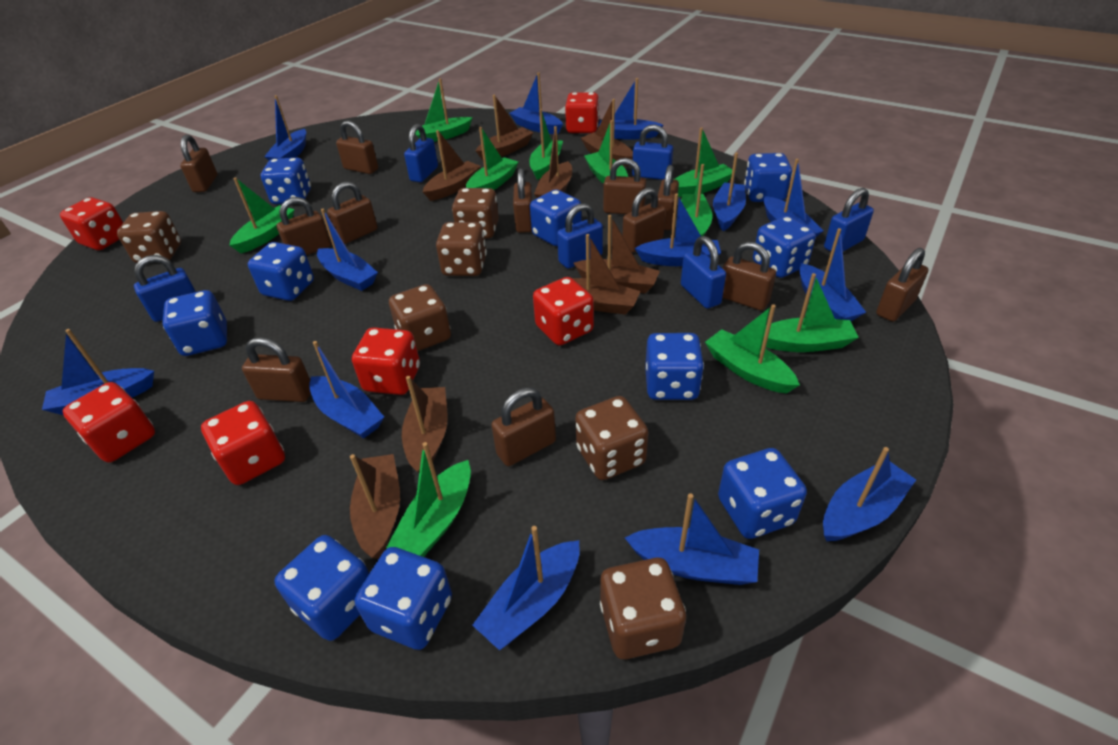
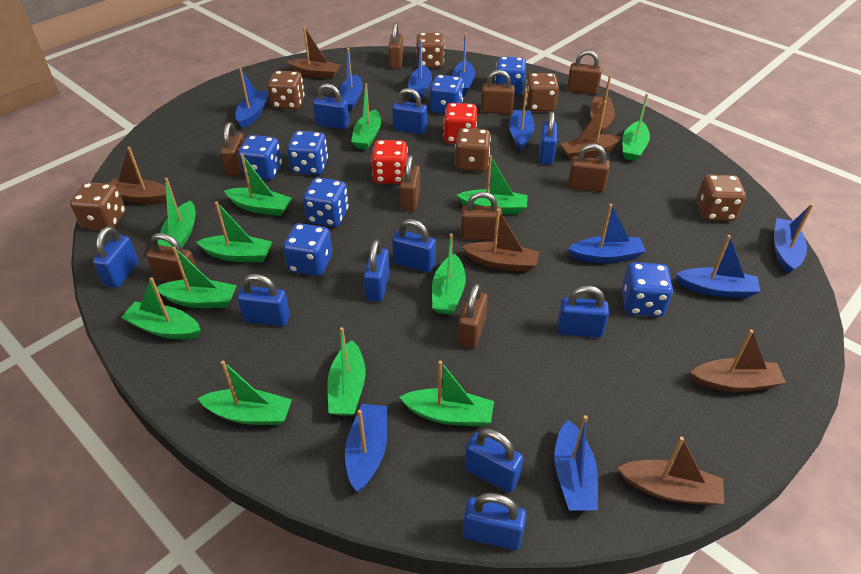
blue boat: [42,329,154,415] [264,95,306,160] [309,341,384,438] [317,209,378,291] [472,526,580,650] [509,72,563,134] [598,78,663,140] [625,493,759,585] [635,194,721,266] [713,153,746,231] [764,159,823,237] [799,228,866,321] [823,447,916,541] = 13 -> [235,68,269,128] [339,48,363,111] [345,404,387,492] [408,39,432,100] [452,33,475,95] [509,89,535,151] [554,415,598,510] [568,204,646,263] [676,235,761,298] [774,204,814,274] = 10
blue dice: [162,290,227,356] [248,242,314,301] [261,158,311,204] [274,535,369,641] [355,547,452,650] [530,189,582,246] [645,333,704,400] [718,448,807,539] [744,153,792,202] [753,216,816,278] = 10 -> [238,135,282,180] [283,223,332,276] [287,131,328,175] [303,177,348,227] [429,75,464,114] [495,57,526,95] [622,262,673,317] = 7
blue padlock: [134,255,196,322] [404,124,438,182] [557,203,603,268] [632,125,673,180] [681,236,726,308] [824,188,874,251] = 6 -> [93,226,139,288] [237,274,290,326] [313,83,349,130] [363,239,390,302] [392,88,427,135] [392,219,436,273] [463,493,526,550] [465,429,523,493] [539,111,557,164] [557,286,609,338] = 10
brown boat: [350,454,400,559] [402,376,448,473] [423,130,481,201] [476,95,534,160] [534,126,572,198] [552,234,641,315] [573,215,660,294] [581,99,633,166] = 8 -> [109,147,173,204] [287,26,341,79] [461,209,539,272] [561,101,621,160] [590,75,615,134] [618,437,724,506] [691,330,786,392] = 7
brown padlock: [180,134,218,192] [242,337,311,402] [277,197,331,255] [327,181,378,244] [336,120,378,174] [491,388,556,466] [513,168,532,233] [603,158,646,214] [623,187,666,253] [658,165,679,230] [722,242,776,311] [876,248,928,322] = 12 -> [146,233,197,282] [220,122,245,176] [388,23,403,69] [400,155,420,211] [458,283,488,349] [461,192,502,240] [481,70,515,114] [567,50,602,94] [568,144,610,192] = 9
green boat: [229,178,295,253] [386,442,471,557] [415,79,473,142] [466,127,518,190] [529,109,563,180] [584,120,628,184] [675,127,732,197] [681,164,713,236] [705,304,800,393] [761,273,859,352] = 10 -> [121,277,201,340] [156,246,237,308] [158,178,196,249] [196,202,273,262] [198,361,292,425] [224,154,292,216] [327,327,366,416] [351,83,381,150] [399,361,494,427] [432,234,466,315] [457,155,528,214] [623,94,650,161] = 12
red dice: [60,197,123,250] [63,382,155,463] [201,401,285,485] [352,327,420,395] [533,277,594,345] [565,92,599,133] = 6 -> [371,140,408,184] [443,103,477,144] = 2

